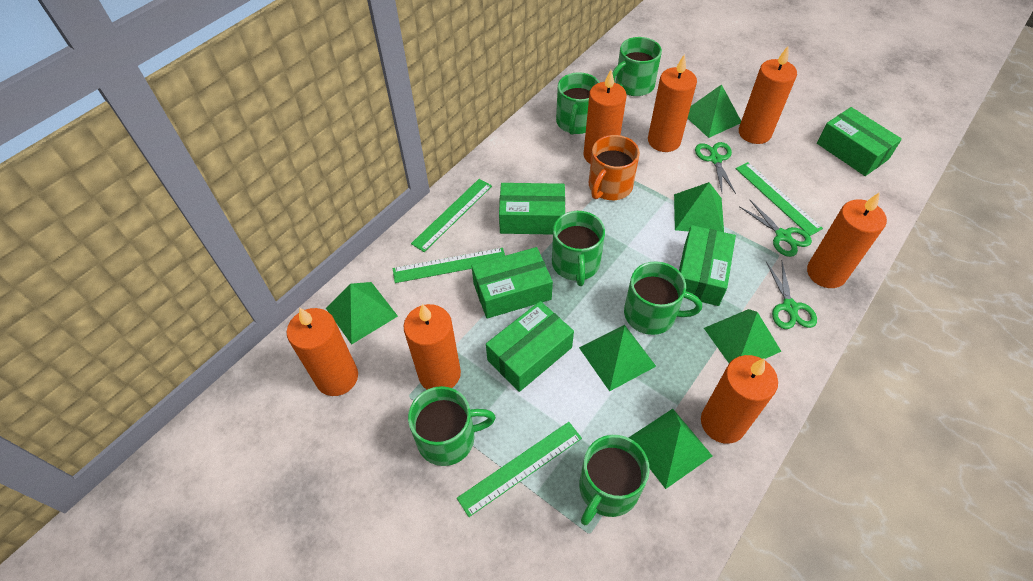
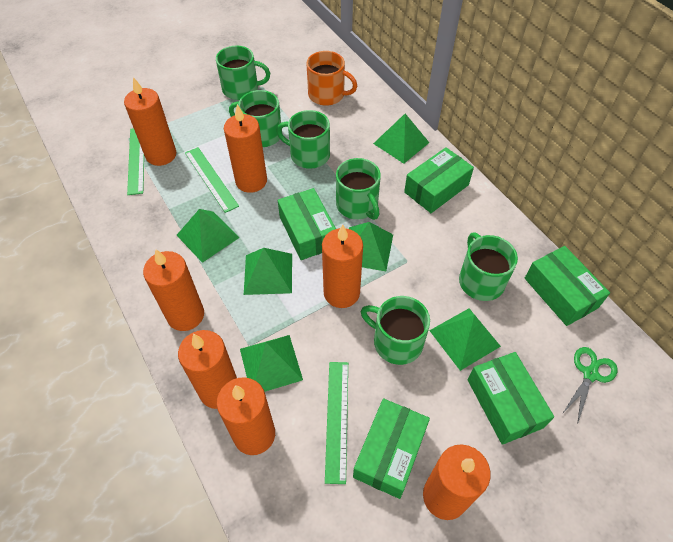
green ruler: [393,248,505,283] [411,179,492,252] [457,422,582,517] [736,162,823,236] = 4 -> [127,128,144,195] [185,147,239,213] [325,362,348,484] = 3
green scissors: [695,142,736,194] [739,200,812,257] [766,262,817,329] = 3 -> [563,347,618,424] = 1

